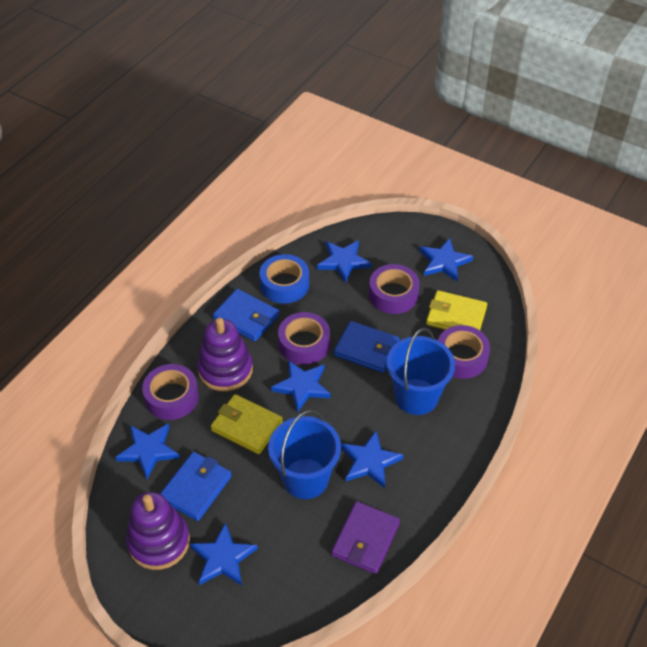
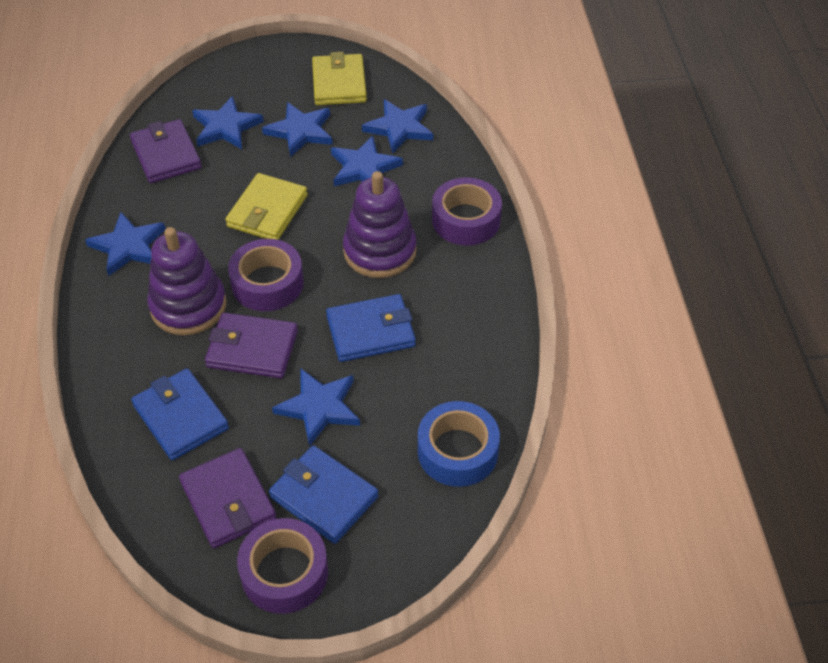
blue bucket: [268,410,341,499] [387,328,455,415] = 2 -> none = 0
purple tape: [142,364,199,420] [278,312,330,365] [369,264,420,314] [438,325,490,379] = 4 -> [228,239,304,311] [237,518,328,614] [432,178,502,245] = 3
purple wallet: [331,501,400,574] = 1 -> [130,119,202,183] [179,448,277,548] [205,313,298,378] = 3

